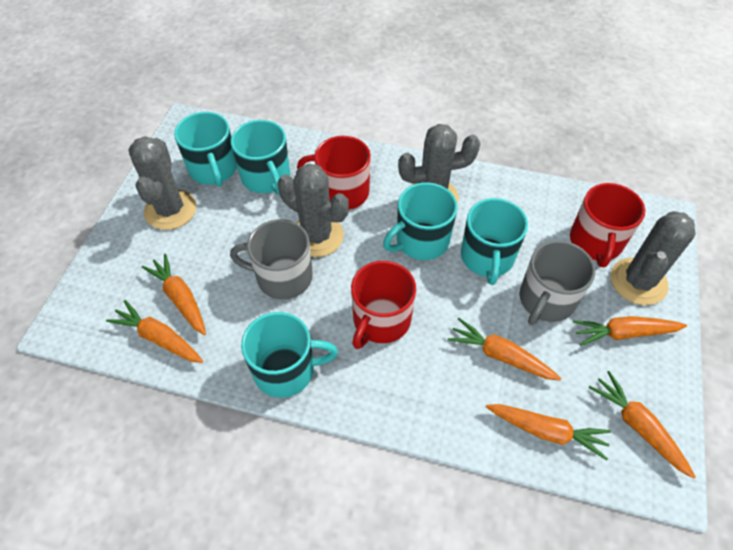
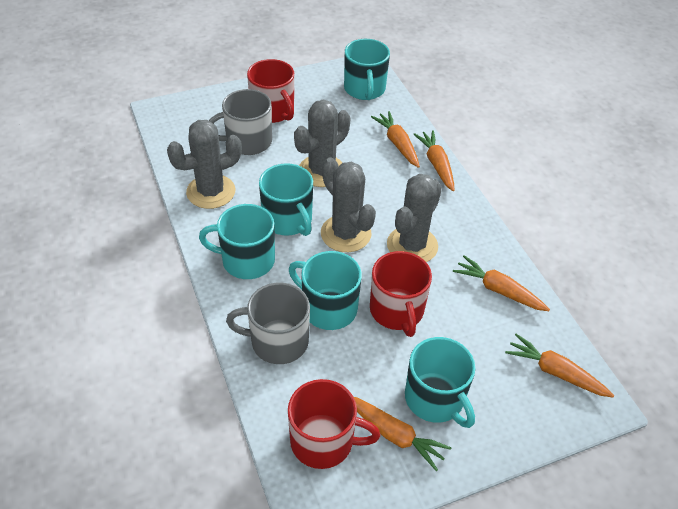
orange carrot: [106,300,203,363] [142,253,206,335] [448,318,561,381] [486,404,611,460] [573,316,687,346] [589,371,696,479] = 6 -> [354,397,451,471] [371,111,420,168] [413,130,455,191] [453,255,550,311] [505,334,614,398] = 5

